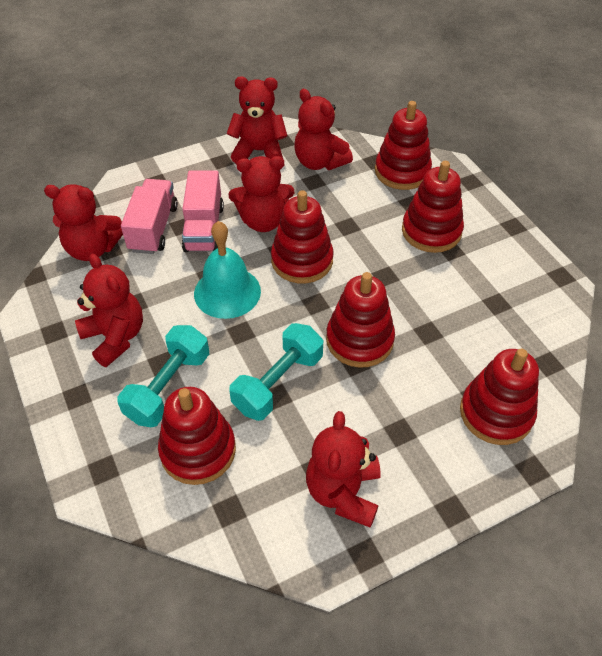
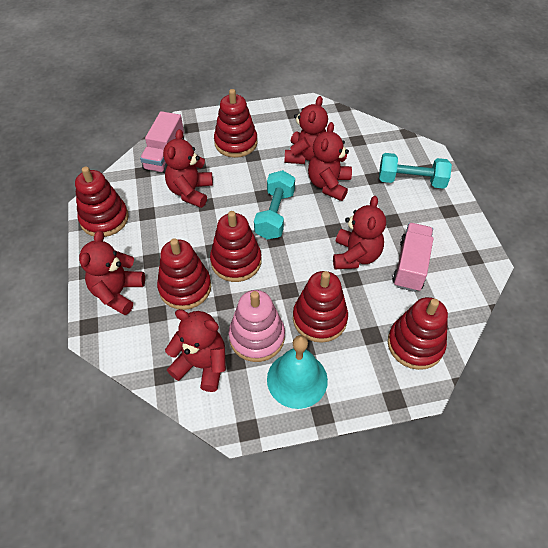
pink stacking toy: none = 0 -> [229,290,285,362] = 1

